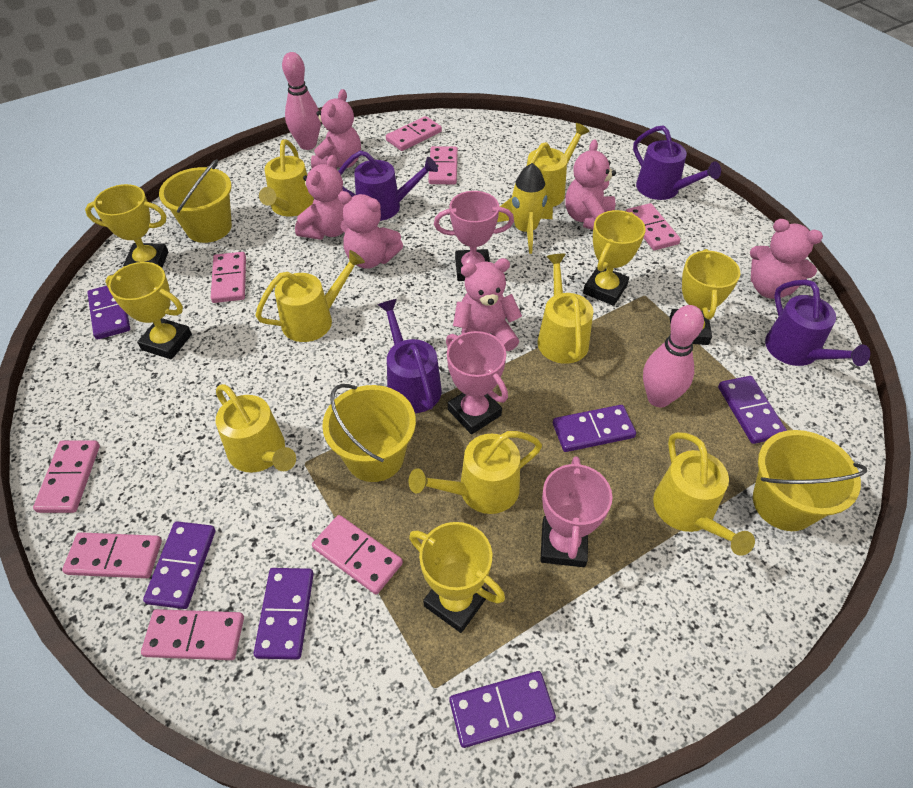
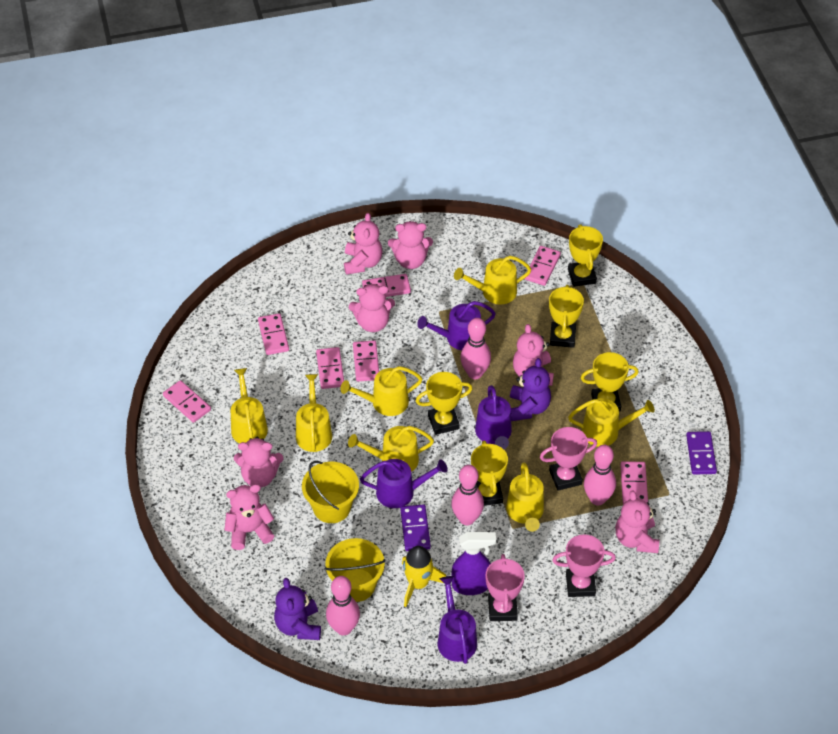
pink bowling pin: [282,52,321,150] [643,305,704,407] = 2 -> [326,576,360,635] [451,465,484,525] [460,318,491,379] [584,445,616,505] = 4
pink domino: [33,440,100,513] [62,532,162,578] [141,609,244,660] [211,252,246,303] [312,515,403,595] [386,116,442,151] [428,146,458,184] [626,203,681,250] = 8 -> [163,380,211,423] [258,313,289,355] [316,347,344,389] [353,340,379,382] [362,274,411,297] [524,246,561,286] [620,461,648,504] = 7
pink teddy bear: [295,155,345,240] [311,89,361,169] [338,191,403,269] [453,258,522,351] [566,139,616,230] [750,219,823,299] = 6 -> [225,484,274,550] [234,437,283,487] [344,213,383,275] [349,283,395,332] [388,221,433,269] [513,324,554,386] [615,490,659,553] = 7
purple domino: [87,286,130,339] [143,521,215,609] [253,568,314,660] [449,671,556,748] [553,405,636,452] [718,376,787,444] = 6 -> [400,504,431,551] [686,431,717,475] = 2
purple spray bottle: none = 0 -> [451,532,496,595] = 1
purple teddy bear: none = 0 -> [274,578,321,640] [510,358,551,421] = 2
yellow bucket: [159,159,232,243] [322,384,416,482] [753,430,867,531] = 3 -> [302,461,359,523] [325,538,385,602] = 2

